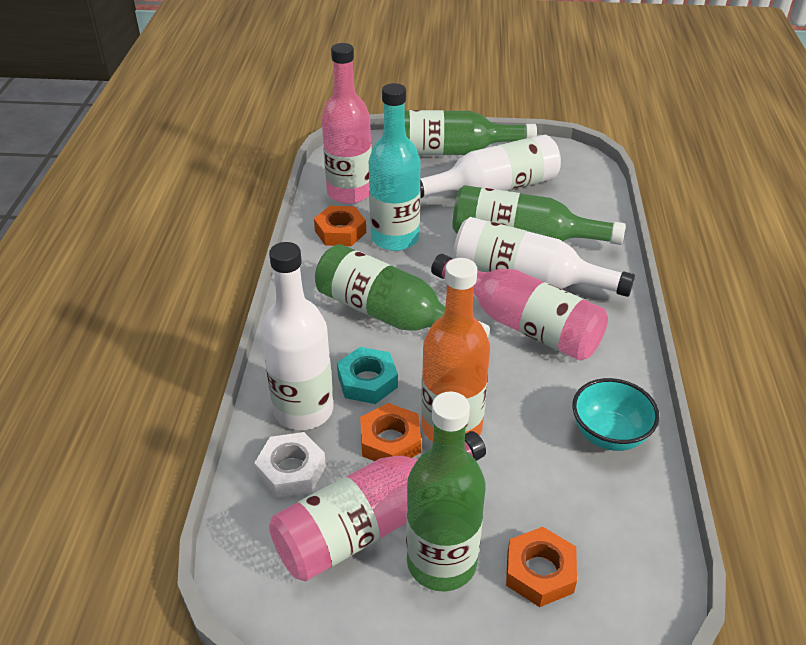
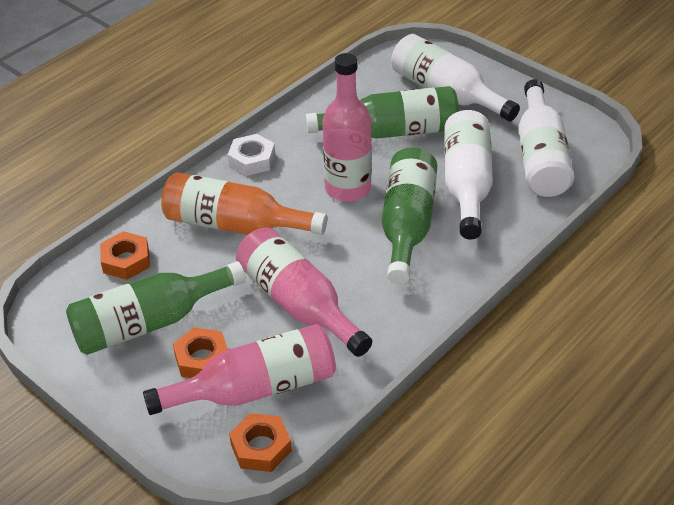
green bottle: [315,244,490,337] [404,110,537,155] [406,391,485,591] [453,185,626,245] = 4 -> [66,261,246,355] [306,86,459,139] [382,147,437,285] = 3
turquoise bottle: [369,83,421,251] = 1 -> none = 0
turquoise bowl: [572,378,659,451] = 1 -> none = 0
turquoise nut: [337,347,398,404] = 1 -> none = 0

